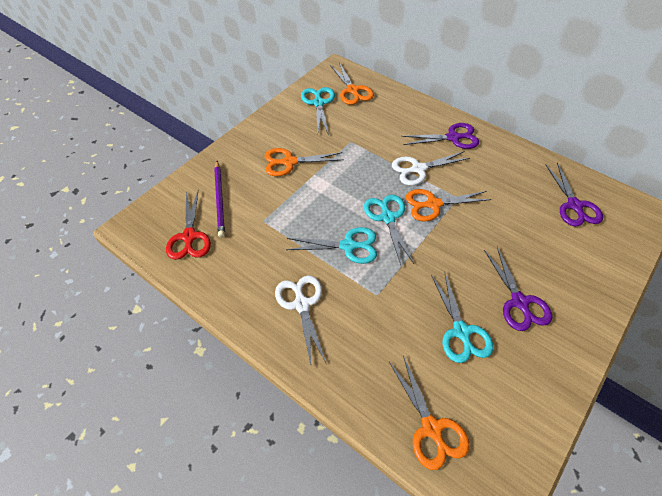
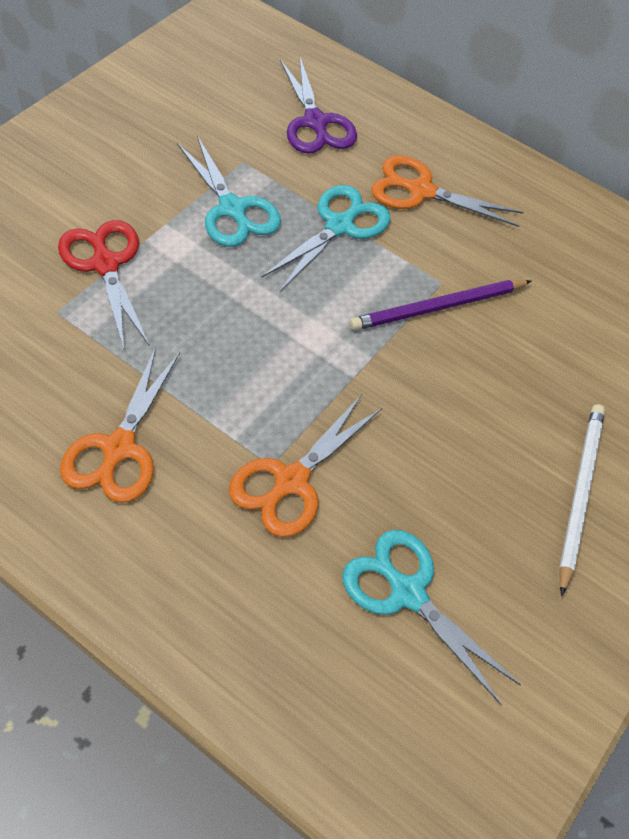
orange scissors: [265,148,344,176] [330,62,374,105] [389,356,470,470] [406,189,492,221] = 4 -> [60,347,180,503] [229,394,382,537] [371,156,524,227] = 3
purple scissors: [401,123,479,149] [484,247,552,331] [546,163,603,227] = 3 -> [280,56,357,154] = 1
turquoise scissors: [286,227,377,264] [301,87,335,135] [364,195,414,265] [431,273,493,363] = 4 -> [177,136,281,247] [262,185,391,291] [343,530,521,705] = 3
white pencil: none = 0 -> [559,404,605,596] = 1
white scissors: [275,275,326,365] [392,151,470,186] = 2 -> none = 0

